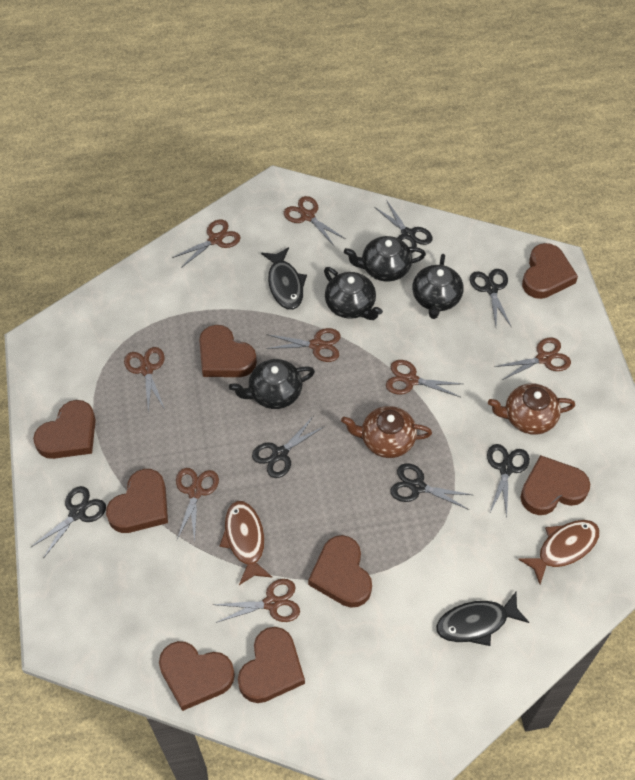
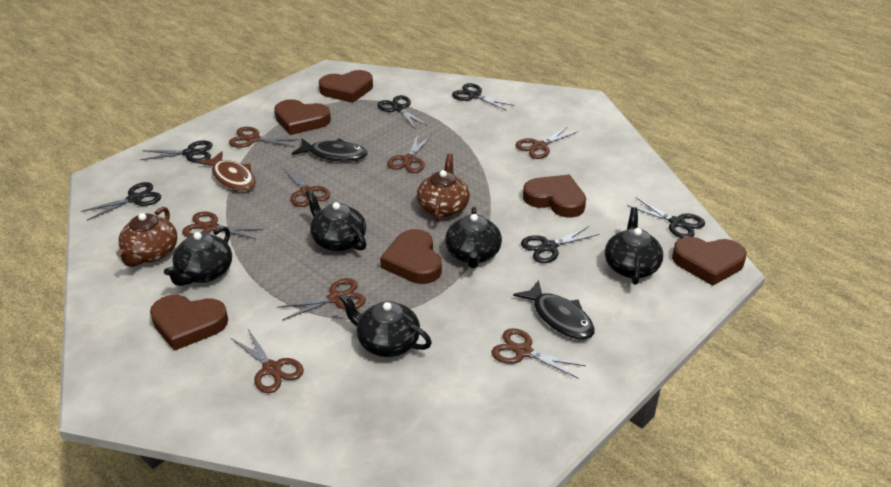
black teapot: [229,359,315,409] [324,267,383,320] [344,236,426,282] [412,254,463,319] = 4 -> [164,226,232,286] [306,190,366,251] [339,293,432,357] [445,207,502,268] [605,207,663,285] = 5
brown fish: [220,501,272,585] [518,520,600,584] = 2 -> [197,151,256,191] = 1
brown heart: [33,400,96,459] [106,469,168,533] [159,641,235,711] [199,325,257,377] [238,627,305,703] [308,535,372,608] [520,455,590,515] [522,243,578,299] = 8 -> [150,295,228,351] [274,99,331,135] [319,70,373,103] [380,229,442,284] [523,175,586,218] [672,237,747,286] = 6

